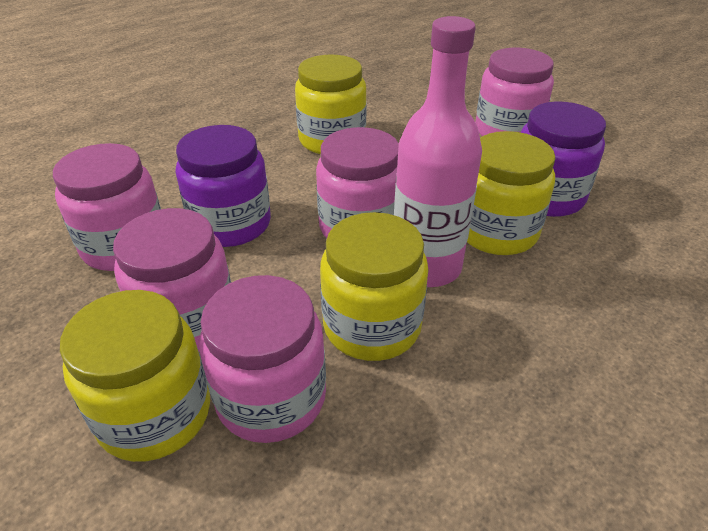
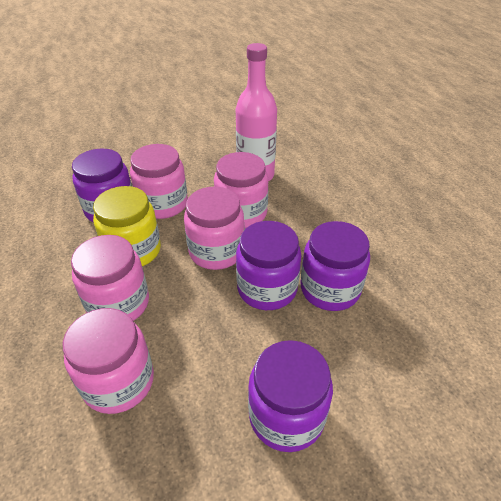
purple jar: [176,125,271,247] [520,102,606,217] = 2 -> [72,149,132,222] [236,221,301,310] [248,340,333,452] [301,221,370,311] = 4
yellow jar: [60,290,210,462] [295,54,367,154] [320,212,428,361] [467,131,556,255] = 4 -> [93,186,161,266] = 1

